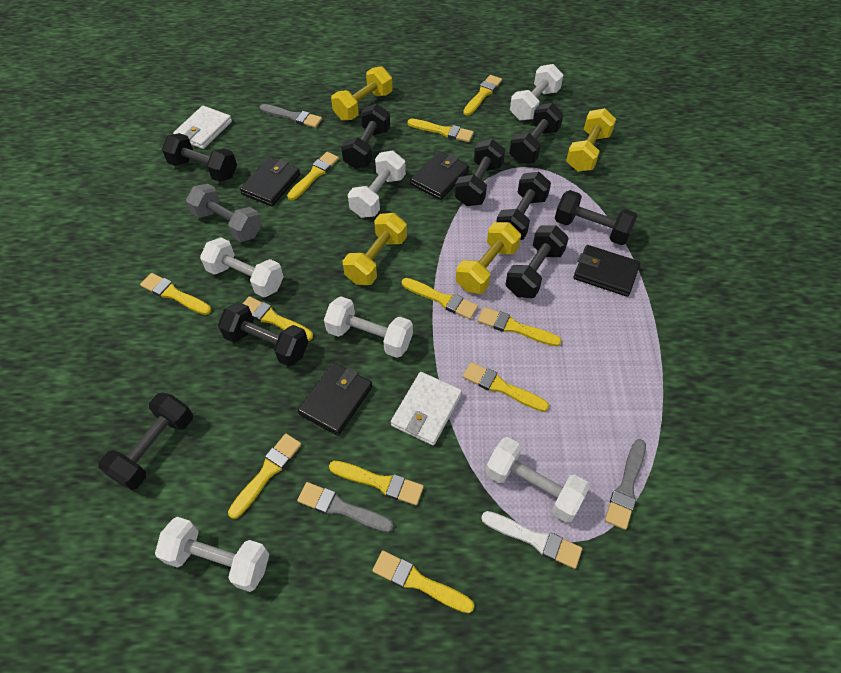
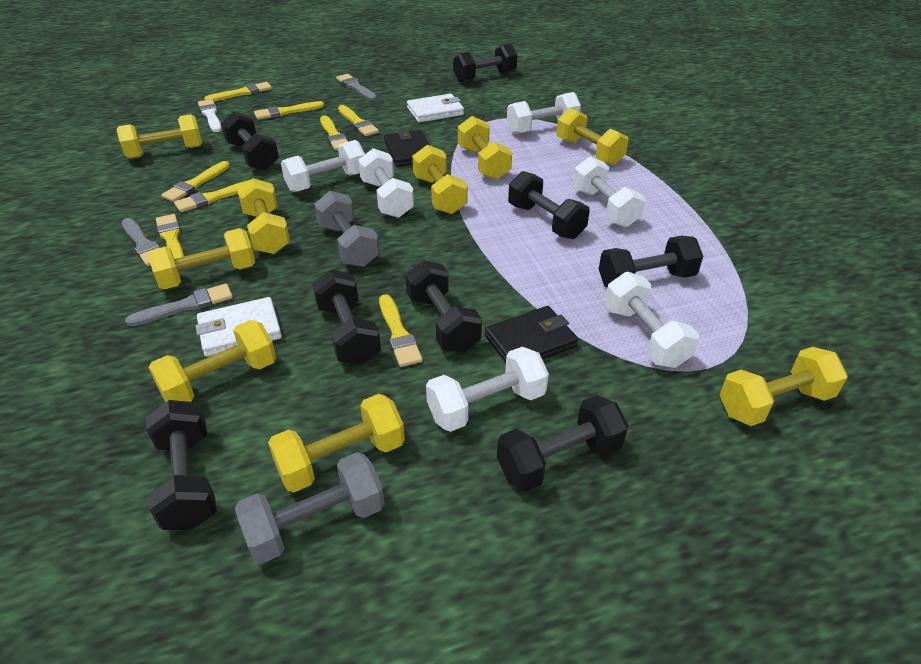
black dumbbell: [98,392,193,490] [162,133,237,182] [218,302,308,366] [341,104,390,169] [455,139,505,206] [496,172,551,240] [505,225,569,298] [509,103,563,164] [555,190,637,245] = 9 -> [146,400,217,530] [221,111,279,170] [312,269,381,365] [405,260,482,353] [453,44,518,82] [497,395,628,492] [508,171,590,239] [599,235,703,288] = 8
black wallet: [240,158,300,206] [298,363,373,436] [410,151,469,200] [573,245,640,297] = 4 -> [384,129,431,167] [485,306,578,362] = 2
grey dumbbell: [186,184,262,242] = 1 -> [235,452,385,564] [314,191,379,267] = 2
yellow brush: [140,273,211,315] [228,434,302,519] [243,296,313,341] [287,152,339,200] [329,461,424,505] [372,551,474,613] [402,278,478,319] [407,119,474,142] [463,75,502,116] [463,362,549,412] [478,307,562,346] = 11 -> [156,214,184,259] [161,161,230,202] [174,180,250,212] [204,82,272,101] [254,101,324,120] [320,115,348,151] [338,105,379,136] [379,294,423,367] = 8
yellow dumbbell: [331,66,393,121] [343,213,407,285] [456,222,521,294] [566,108,616,172] = 4 -> [117,114,202,159] [148,228,255,289] [149,320,276,402] [237,178,290,254] [268,394,405,492] [412,145,468,214] [458,116,512,180] [556,108,629,165] [720,347,848,426] = 9

